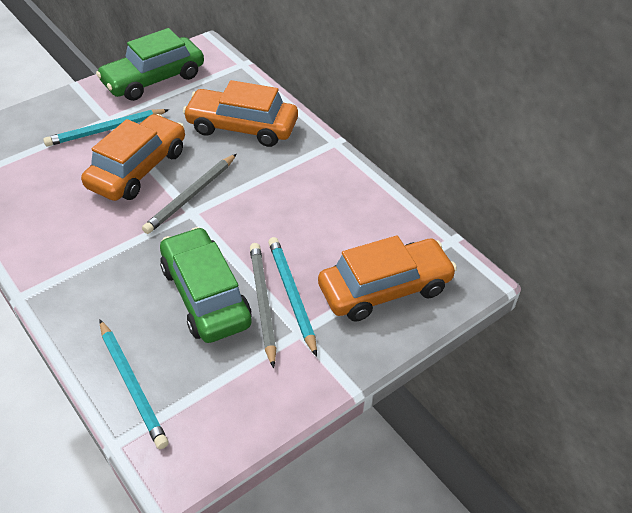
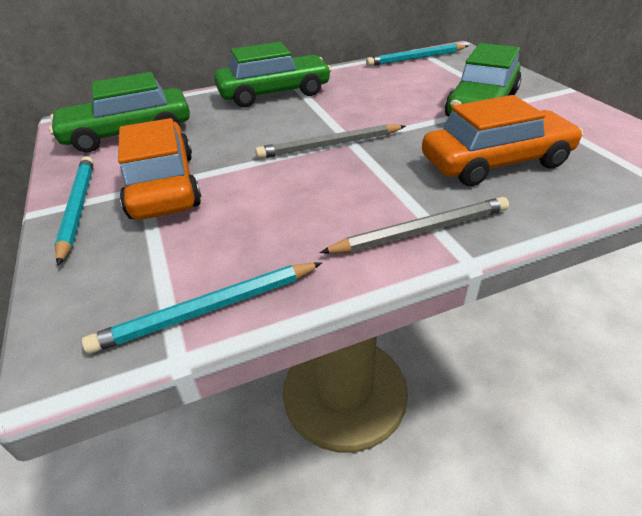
green car: [96,28,204,101] [160,227,252,343] = 2 -> [49,72,190,153] [214,42,332,107] [445,43,522,117] = 3
orange car: [81,114,185,201] [183,80,298,147] [318,235,457,322] = 3 -> [118,118,201,220] [422,95,583,186] = 2

